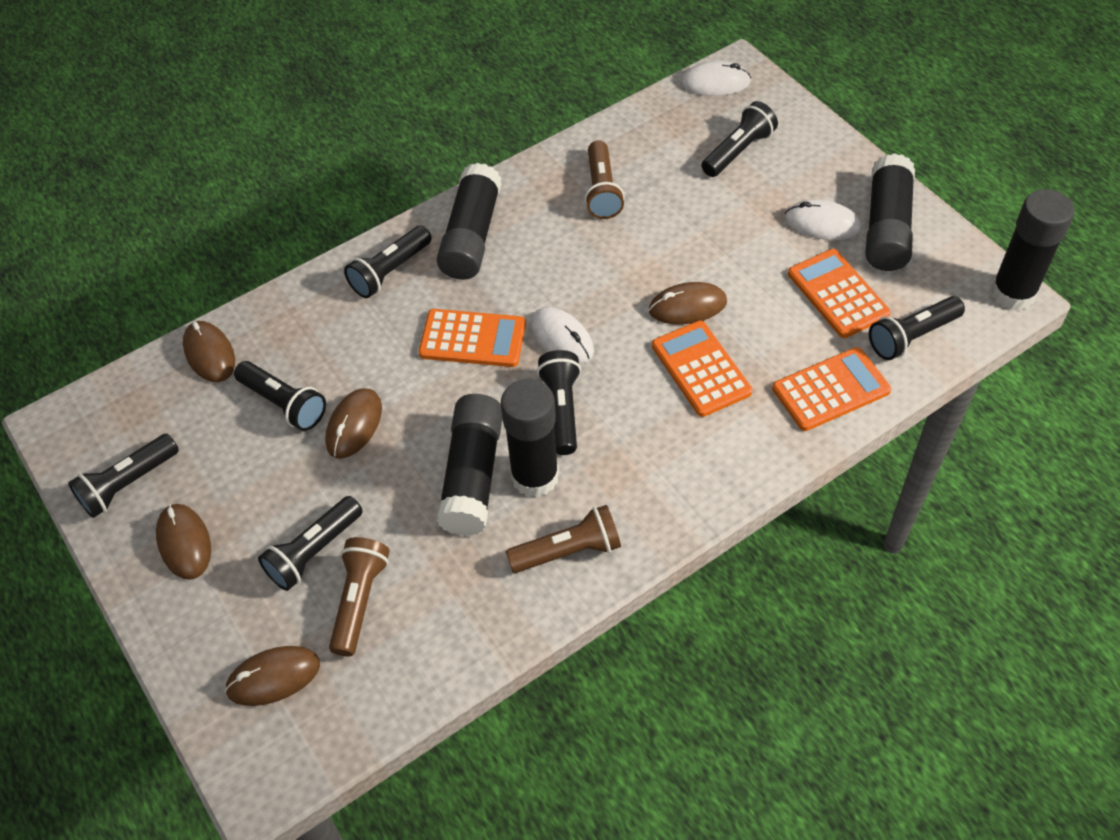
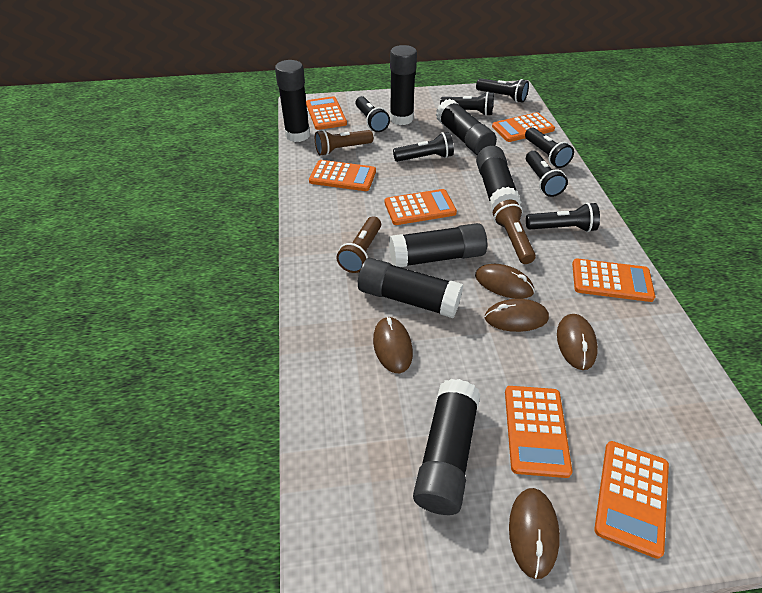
black glue stick: [436,394,502,536] [437,163,502,280] [501,379,559,498] [865,153,915,271] [990,189,1075,311] = 5 -> [275,60,310,142] [358,258,463,318] [389,223,487,267] [390,45,417,125] [413,379,480,515] [436,99,497,155] [476,145,521,211] = 7
orange calculator: [419,309,526,367] [652,320,753,417] [772,347,891,431] [788,249,891,338] = 4 -> [306,96,347,130] [309,160,376,191] [385,189,457,225] [492,112,555,142] [505,386,572,478] [572,259,655,302] [594,441,669,559] = 7
white mouse: [531,307,594,364] [681,61,751,96] [785,200,861,240] = 3 -> none = 0

